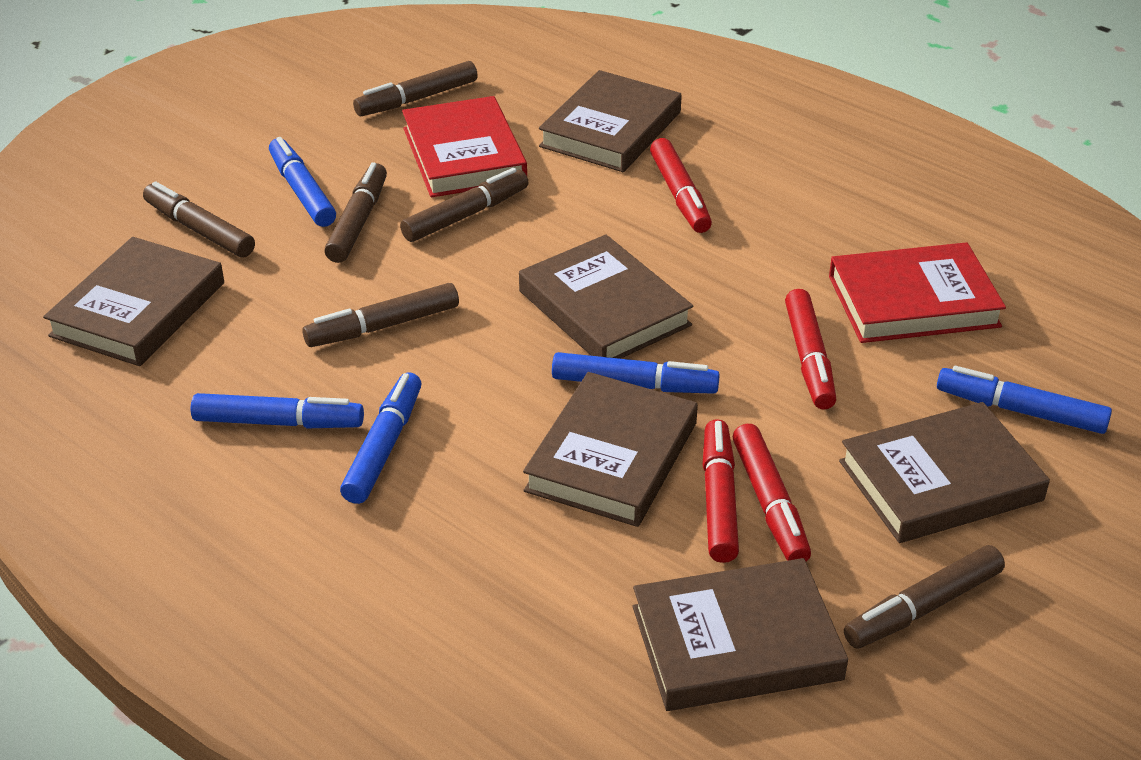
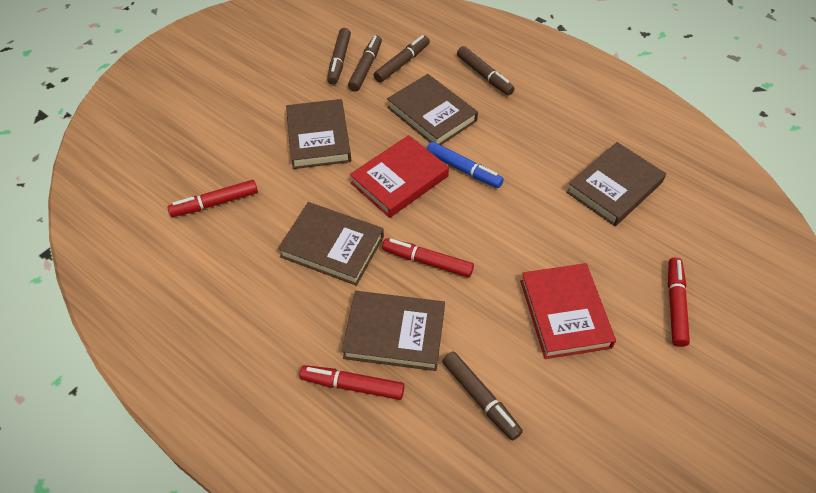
blue marker: [191,393,364,428] [269,137,336,227] [340,372,421,504] [552,352,720,394] [937,366,1112,434] = 5 -> [426,142,504,188] = 1
brown book: [43,237,224,366] [519,234,693,359] [523,372,698,527] [539,70,682,172] [633,558,848,711] [839,402,1050,543] = 6 -> [278,202,384,286] [286,99,351,169] [342,291,445,371] [387,74,478,145] [566,142,666,226] = 5
brown marker: [143,181,255,257] [303,283,459,347] [324,163,387,263] [353,61,478,116] [400,168,529,242] [844,545,1005,648] = 6 -> [327,28,351,84] [348,36,382,92] [374,35,430,82] [442,351,523,440] [457,46,515,95] = 5

